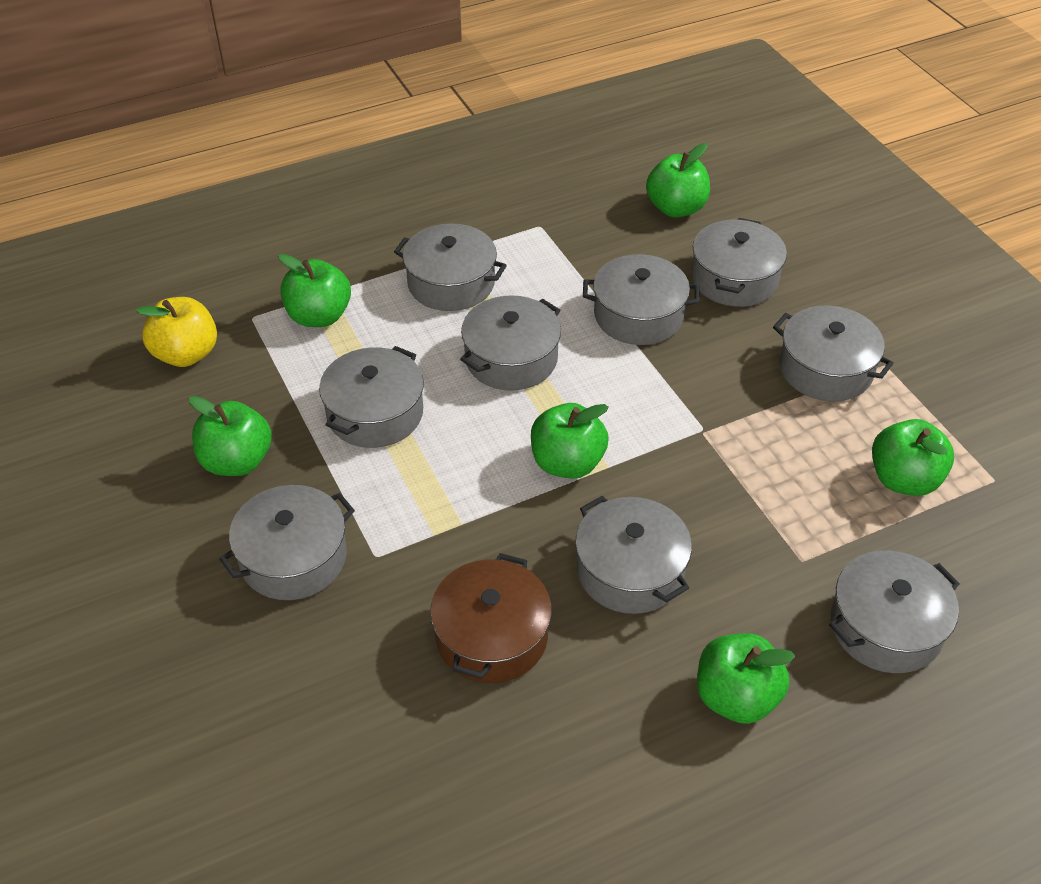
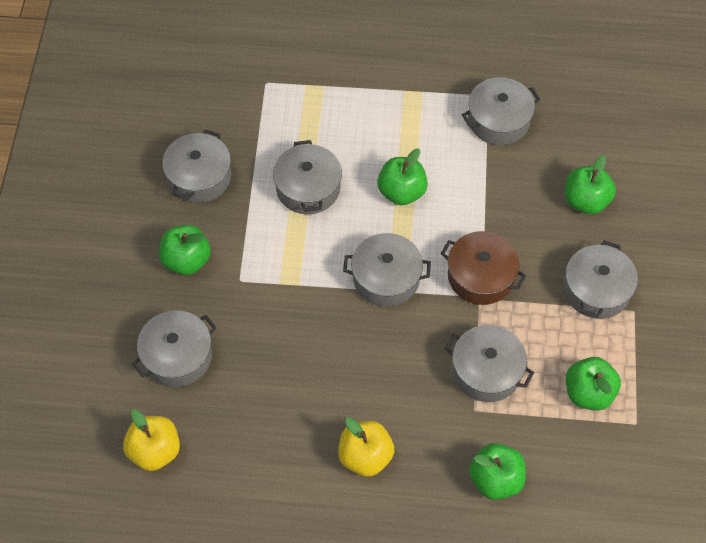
green apple: [189,396,272,476] [278,254,351,327] [531,403,609,479] [646,143,710,218] [697,633,796,724] [872,419,954,496] = 6 -> [159,225,211,275] [377,148,428,205] [469,443,526,500] [565,155,616,214] [566,357,621,411] = 5
grey pot: [219,485,355,600] [319,346,424,448] [394,224,507,311] [460,295,561,391] [575,496,692,614] [583,254,700,345] [691,218,787,307] [773,305,894,402] [829,550,960,673] = 9 -> [132,310,217,387] [162,129,231,203] [273,140,342,214] [343,233,431,307] [445,325,534,402] [462,77,540,145] [564,241,638,319] = 7
yellow apple: [136,297,217,367] = 1 -> [123,409,180,471] [338,418,394,476] = 2

